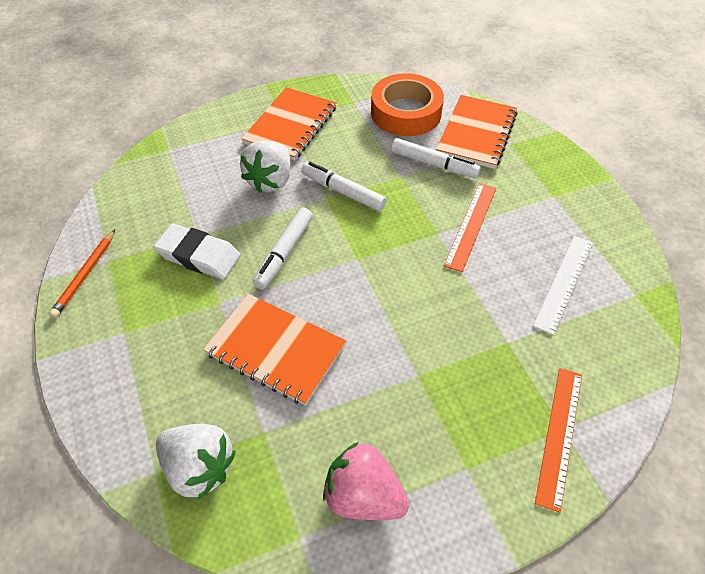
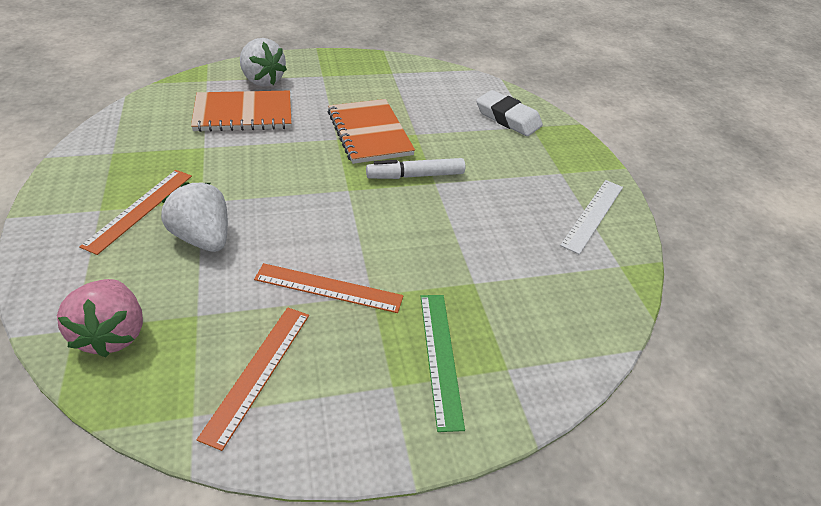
green ruler: none = 0 -> [420,295,465,432] = 1
orange notebook: [203,294,346,406] [241,87,337,161] [436,95,518,169] = 3 -> [191,91,292,132] [328,99,415,164] = 2
orange pencil: [49,230,115,318] = 1 -> none = 0
orange ruler: [444,183,496,272] [535,368,582,513] = 2 -> [79,170,192,255] [197,307,309,451] [254,263,404,313] = 3
orange tape: [371,73,444,136] = 1 -> none = 0
white marker: [253,208,313,289] [301,162,387,211] [391,138,481,178] = 3 -> [366,158,465,179] = 1

